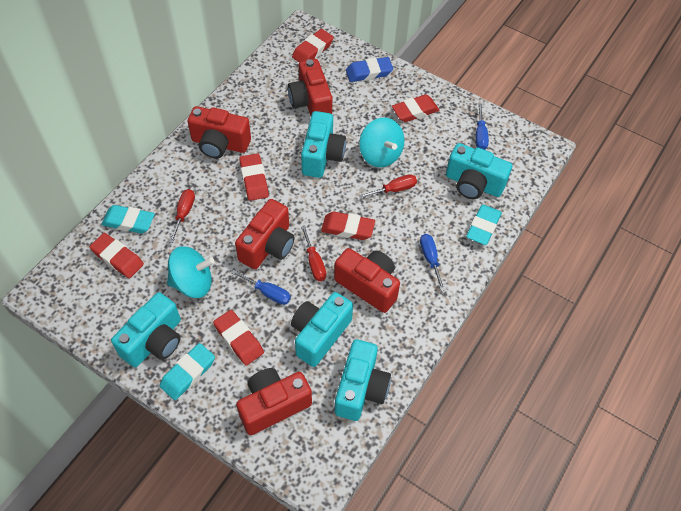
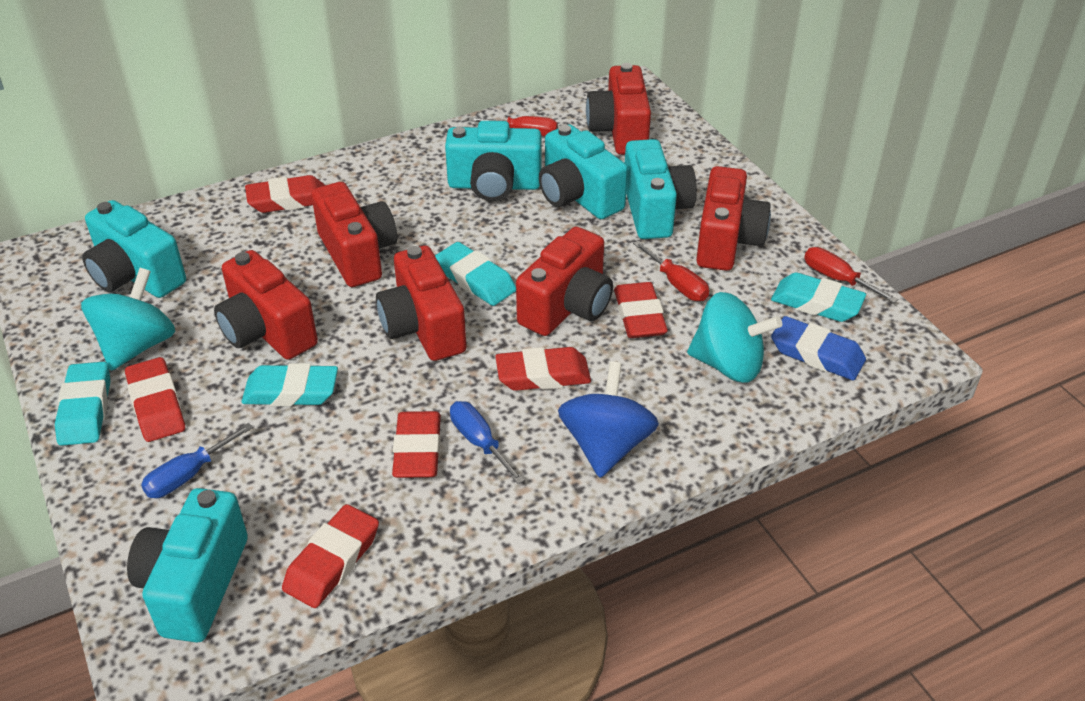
blue screwdriver: [231,270,291,305] [420,234,445,291] [476,104,489,150] = 3 -> [141,423,253,498] [450,401,525,484] = 2
blue spinning top: none = 0 -> [558,362,659,478] = 1
red camera: [187,106,251,159] [235,199,295,269] [236,368,312,435] [288,59,332,116] [334,248,400,313] = 5 -> [214,250,318,360] [311,182,397,287] [376,245,466,361] [516,227,613,336] [586,63,651,155] [696,166,771,271] = 6
turquoise eraser: [101,205,155,233] [160,343,215,400] [466,205,502,245] = 3 -> [55,362,110,446] [241,363,338,406] [435,242,516,306] [771,273,866,322] = 4

